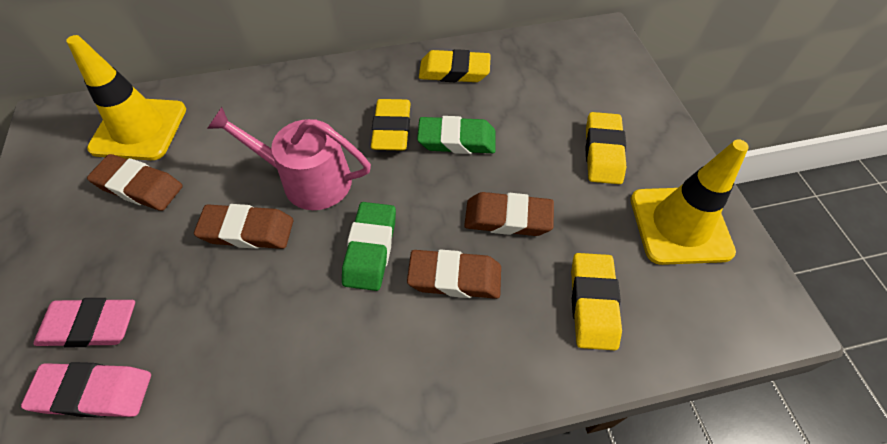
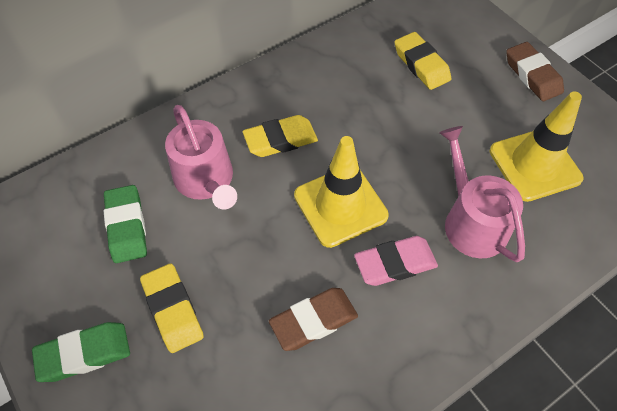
brown eraser: [87,154,183,211] [194,204,293,249] [407,249,501,299] [464,192,554,236] = 4 -> [269,288,358,351] [506,42,564,101] = 2
pink eraser: [21,362,151,418] [34,298,135,347] = 2 -> [354,236,438,286] = 1
pink watering can: [207,107,371,210] = 1 -> [165,105,237,210] [440,126,525,262] = 2
yellow eraser: [371,99,411,151] [419,49,491,82] [571,253,622,350] [586,112,626,184] = 4 -> [140,264,204,353] [243,115,318,157] [395,32,451,90] = 3

